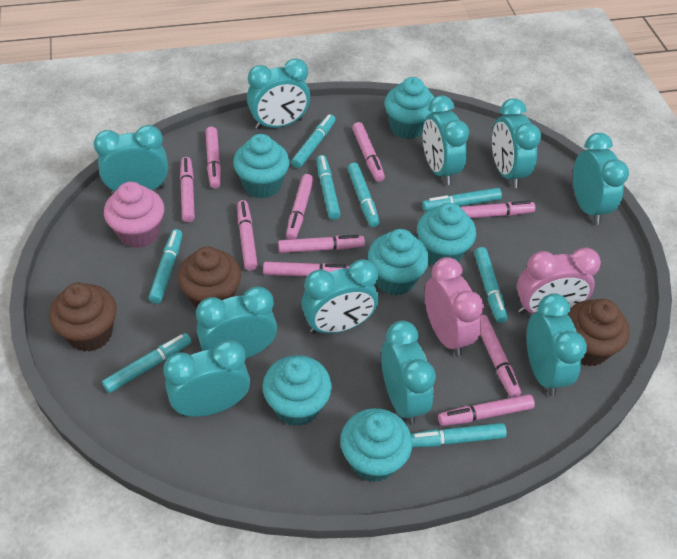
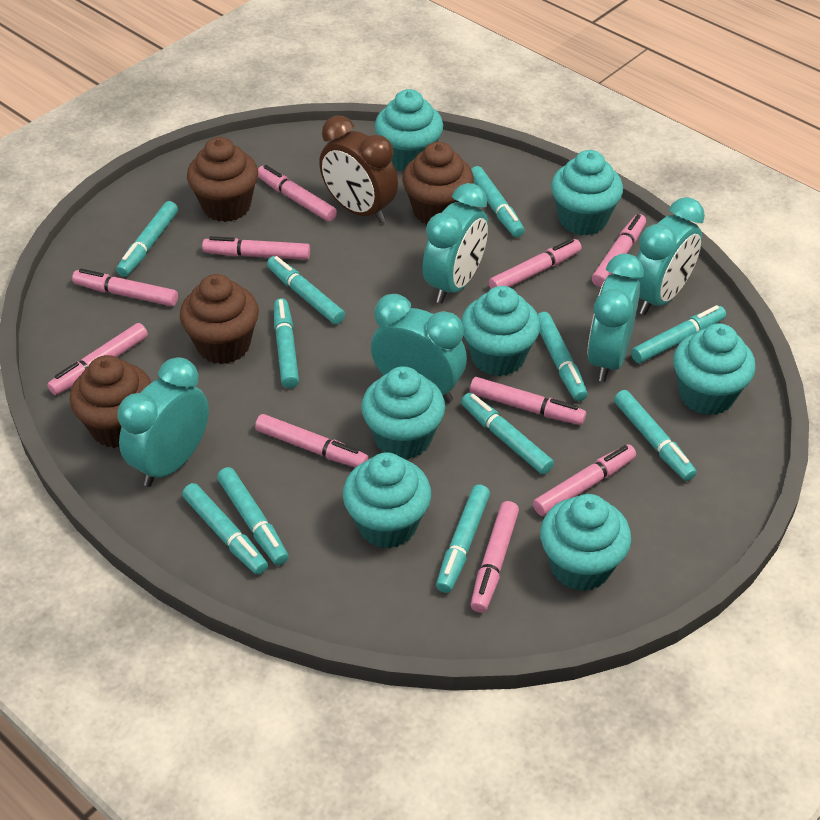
brown clock: none = 0 -> [319,115,398,224] = 1
brown cupcake: [49,282,117,352] [178,246,241,309] [568,299,630,366] = 3 -> [70,355,152,448] [180,274,259,364] [187,137,258,222] [402,142,474,225] = 4
pink clock: [425,257,484,356] [517,248,601,314] = 2 -> none = 0
pink cupcake: [104,182,164,248] = 1 -> none = 0
turquoise clock: [94,125,168,194] [163,340,250,417] [196,286,277,358] [247,59,310,129] [301,259,378,334] [381,321,436,425] [423,96,469,185] [492,98,541,188] [527,293,587,396] [573,133,629,224] = 10 -> [118,357,209,487] [371,294,467,403] [423,183,488,303] [587,254,644,382] [632,197,705,315] = 5
turquoise cupcake: [233,134,290,198] [262,355,332,426] [340,408,412,482] [368,229,429,295] [384,77,435,139] [417,203,476,266] = 6 -> [343,452,431,549] [361,366,445,460] [375,89,443,172] [461,286,540,376] [540,494,631,591] [551,150,623,235] [673,323,756,415] = 7
turquoise marker: [102,333,192,393] [148,229,182,304] [291,114,336,168] [316,155,341,220] [348,163,380,227] [411,423,507,447] [422,188,502,211] [474,247,507,323] = 8 -> [116,201,178,277] [182,483,268,575] [217,467,289,565] [267,256,345,324] [274,298,299,388] [436,484,490,593] [461,393,554,475] [471,166,525,237] [537,312,588,401] [614,390,697,481] [631,305,726,363] = 11

